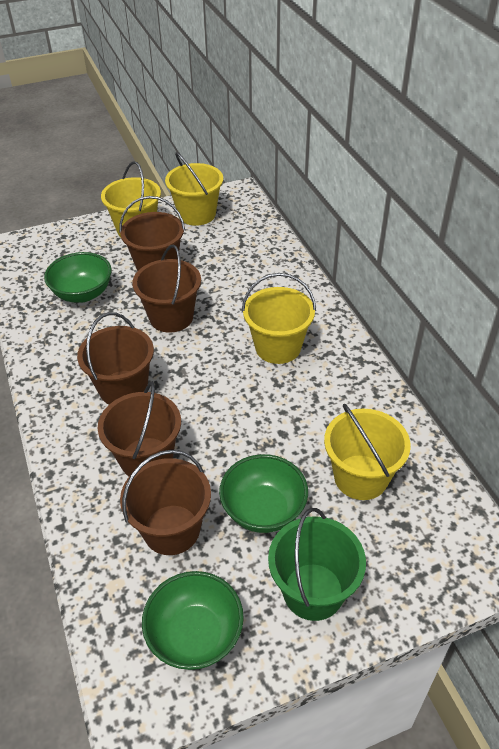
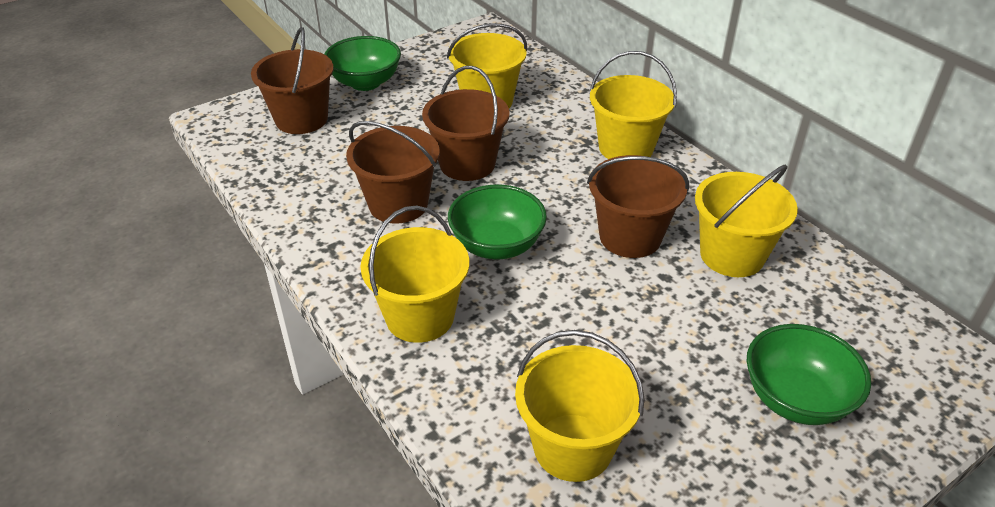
brown bucket: [77,312,154,404] [98,381,181,476] [119,196,185,271] [120,450,211,555] [132,245,201,333] = 5 -> [251,27,334,134] [346,121,440,224] [422,66,509,181] [587,155,689,258] = 4
green bucket: [268,508,366,621] = 1 -> none = 0
yellow bucket: [101,161,161,237] [165,152,223,226] [242,273,316,364] [324,404,411,500] = 4 -> [360,206,469,343] [447,23,527,108] [515,330,645,482] [590,51,677,159] [695,165,798,277] = 5

